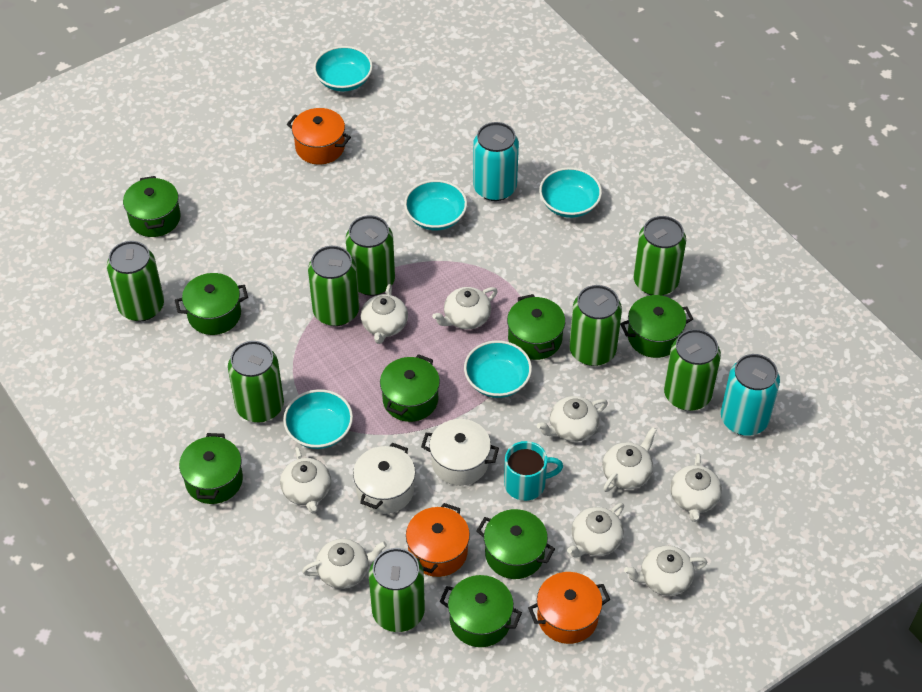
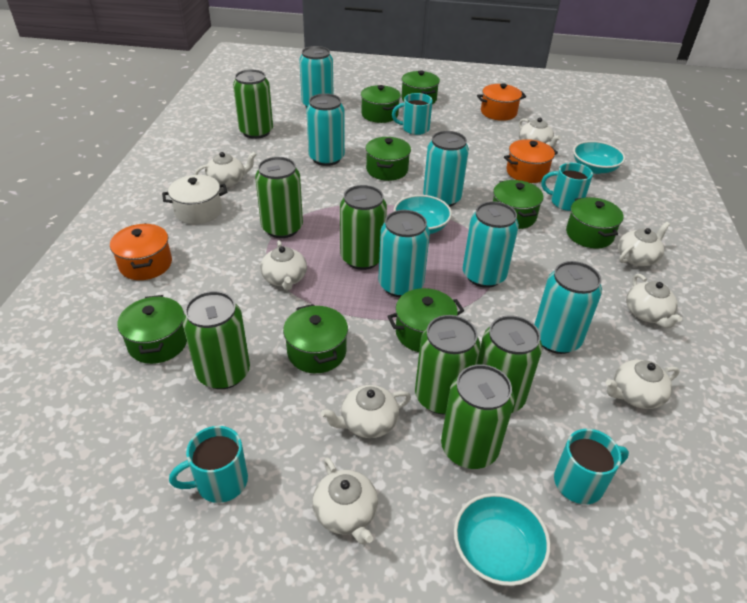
green can: [107,241,164,321] [228,341,284,422] [308,246,359,326] [346,215,395,296] [369,548,425,632] [569,285,622,366] [633,216,686,296] [664,329,721,411] = 8 -> [182,291,250,389] [233,69,273,139] [255,157,303,238] [340,185,387,270] [415,315,480,414] [441,364,514,469] [477,315,542,413] = 7
turquoise bowl: [283,389,353,449] [314,46,373,92] [404,180,467,230] [464,340,532,398] [539,167,602,218] = 5 -> [393,195,452,234] [454,493,551,586] [573,141,625,174] = 3
turquoise can: [473,122,519,201] [721,354,780,436] = 2 -> [299,46,333,108] [306,93,345,166] [378,210,430,297] [423,131,469,207] [463,201,519,288] [534,261,602,354] = 6
turquoise mug: [504,441,563,501] = 1 -> [169,426,248,503] [392,93,433,135] [541,163,593,211] [554,429,629,504] = 4
white pot: [353,443,415,514] [421,419,499,486] = 2 -> [162,175,227,224] = 1
white teapot: [280,447,331,513] [302,539,387,589] [361,284,408,344] [432,287,498,329] [537,396,608,442] [567,503,624,557] [602,427,657,492] [624,546,707,596] [670,453,722,522] = 9 -> [195,152,257,187] [260,240,307,291] [312,458,378,545] [321,385,411,438] [519,118,561,148] [606,360,680,409] [618,222,670,266] [626,274,682,328] = 8

